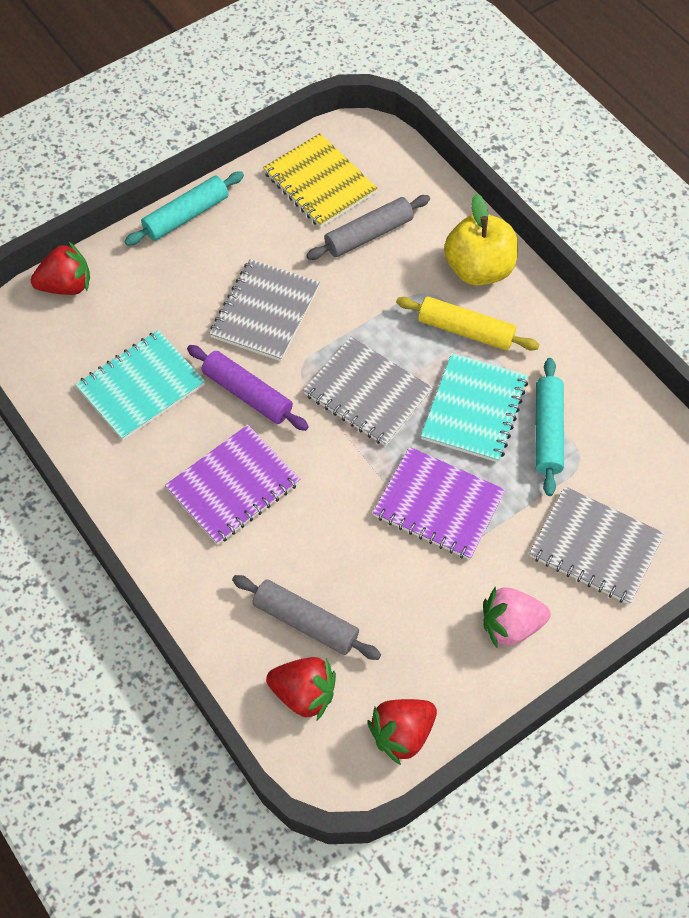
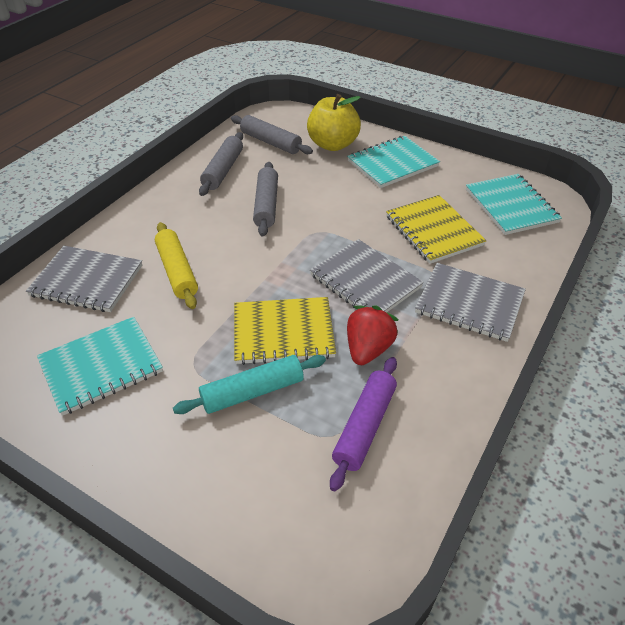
grey rolling pin: [232,575,381,660] [306,195,430,260] = 2 -> [199,132,243,196] [231,115,313,154] [253,162,278,237] = 3
pink strawberry: [483,586,550,648] = 1 -> none = 0
purple notebook: [165,425,300,545] [373,447,506,560] = 2 -> none = 0
red strawberry: [31,241,90,295] [266,657,336,720] [367,699,437,765] = 3 -> [347,306,398,365] = 1
turquoise notebook: [75,330,205,441] [421,353,528,462] = 2 -> [37,317,163,416] [347,136,440,188] [466,174,562,235] = 3
turquoise rolling pin: [124,172,244,246] [535,358,564,496] = 2 -> [173,355,326,414] = 1
yellow notebook: [263,133,378,228] = 1 -> [234,297,336,365] [386,195,486,264] = 2

